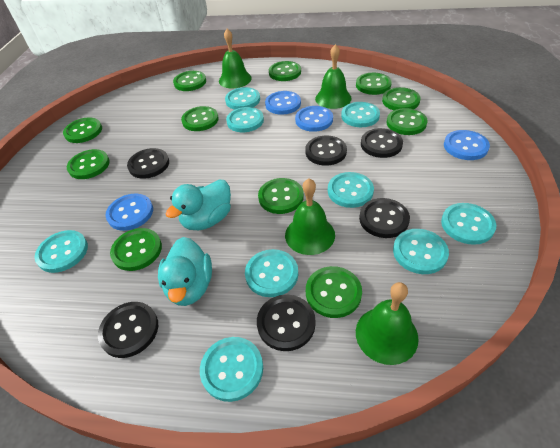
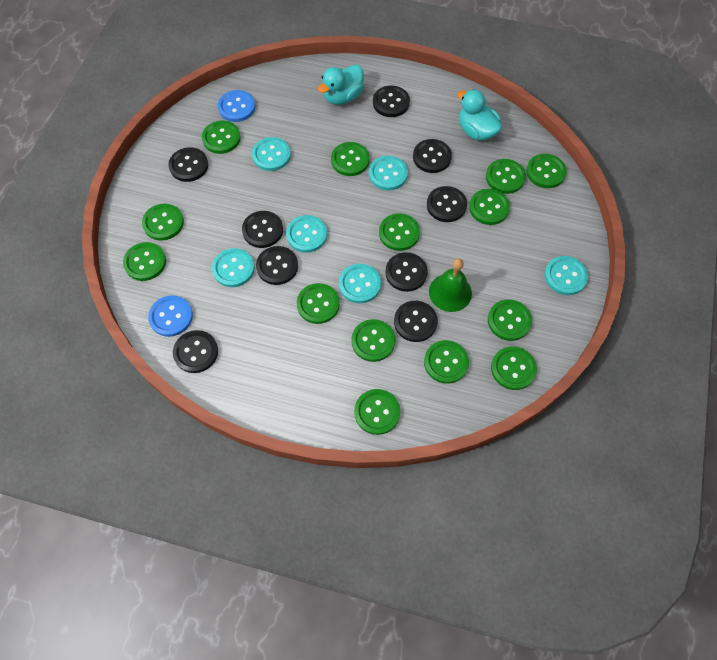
black button: [98,302,158,358] [127,148,169,179] [257,295,316,351] [305,136,347,166] [359,198,410,238] [361,128,403,158] = 6 -> [168,147,208,182] [173,330,218,373] [242,211,283,248] [256,246,298,285] [373,85,410,117] [385,252,428,292] [394,301,438,342] [413,139,452,173] [427,186,467,222] = 9
blue button: [106,194,153,231] [265,91,301,115] [295,106,333,132] [444,130,490,160] = 4 -> [148,295,193,337] [218,90,255,122] = 2
green bell: [219,29,252,89] [285,178,335,255] [315,44,352,109] [356,282,419,365] = 4 -> [429,258,472,312] = 1
green button: [63,117,102,143] [67,149,110,179] [110,228,162,271] [173,71,206,91] [181,106,219,131] [258,178,304,214] [269,61,301,81] [306,266,362,318] [356,73,392,95] [382,87,421,110] [387,108,428,135] = 11 -> [123,242,166,281] [142,204,184,241] [202,120,241,154] [297,283,340,324] [331,142,370,176] [351,319,395,362] [354,389,400,435] [379,213,420,251] [424,340,469,384] [469,189,510,225] [486,159,526,194] [488,299,532,341] [491,346,537,390] [526,154,567,188] = 14
turquoise button: [35,230,88,273] [200,337,263,402] [225,87,260,110] [226,107,264,132] [245,249,298,297] [328,172,374,208] [341,102,380,127] [393,229,449,274] [441,203,496,245] = 9 -> [212,248,255,287] [252,137,291,171] [286,215,327,253] [339,264,381,303] [369,156,408,190] [544,256,588,295] = 6

